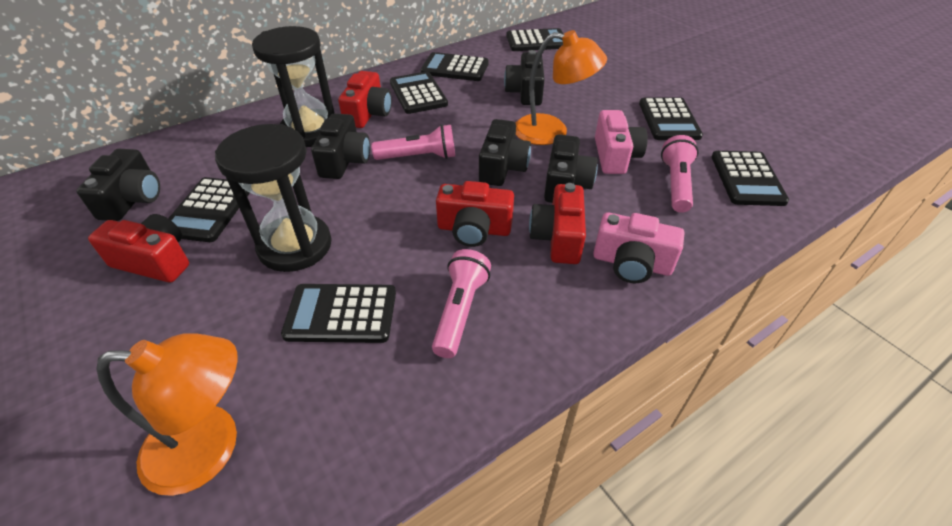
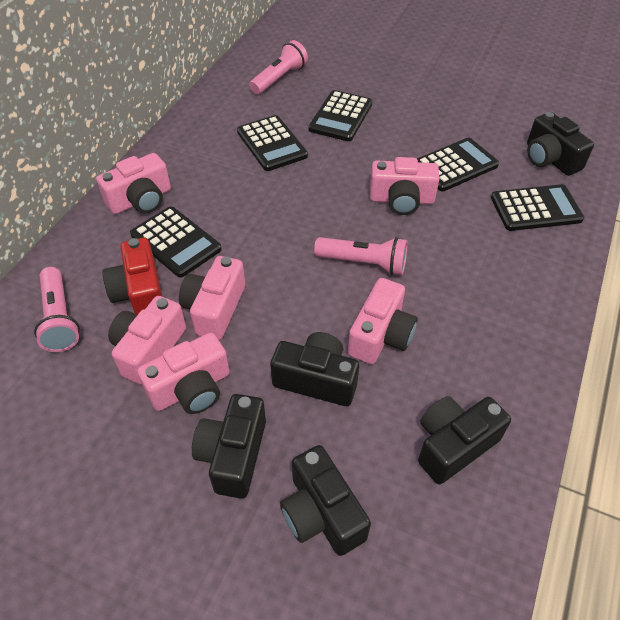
black calculator: [168,177,250,242] [281,284,396,343] [390,72,448,114] [420,52,489,81] [506,28,563,51] [639,97,703,140] [712,151,789,206] = 7 -> [130,206,222,278] [237,115,308,171] [309,90,372,141] [417,138,499,191] [491,184,584,231] = 5
black hourglass: [215,124,332,272] [252,26,335,147] = 2 -> none = 0
orange lamp: [97,334,238,496] [515,30,607,145] = 2 -> none = 0
pink camera: [593,212,684,283] [595,110,648,174] = 2 -> [97,153,171,214] [108,296,186,385] [137,333,230,414] [179,256,245,340] [348,278,418,364] [370,157,440,215] = 6
red camera: [88,214,189,283] [338,71,392,128] [436,181,514,247] [529,183,586,264] = 4 -> [102,238,162,315] = 1

